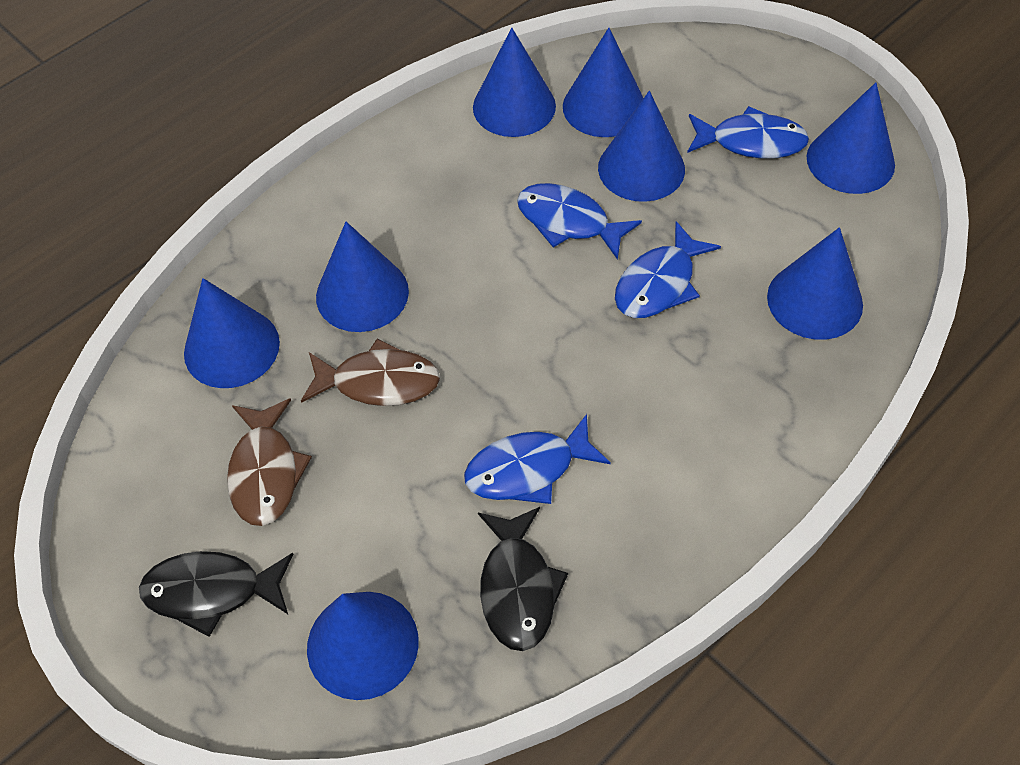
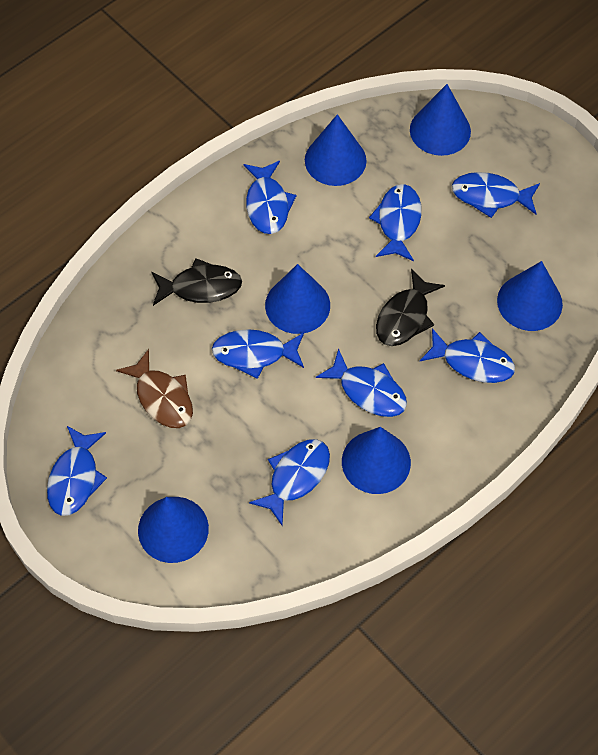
blue cone: [184,278,280,388] [307,592,419,700] [316,222,409,332] [473,28,556,137] [563,28,643,137] [598,91,685,202] [767,227,863,340] [807,82,895,194] = 8 -> [138,497,209,563] [265,264,330,334] [305,114,366,186] [342,427,411,494] [410,84,471,156] [497,261,563,331] = 6
blue fish: [464,414,611,504] [517,183,642,260] [615,221,721,318] [687,106,809,158] = 4 -> [47,426,107,516] [212,329,304,379] [243,161,296,234] [249,439,330,525] [316,348,407,417] [369,184,421,261] [420,328,515,383] [452,172,540,218] = 8
brown fish: [227,398,312,526] [301,338,440,406] = 2 -> [116,349,193,428] = 1

